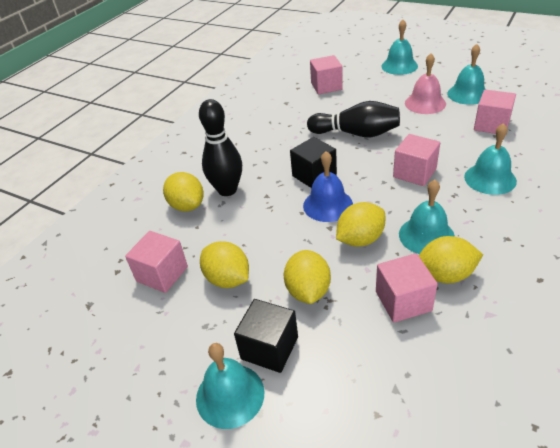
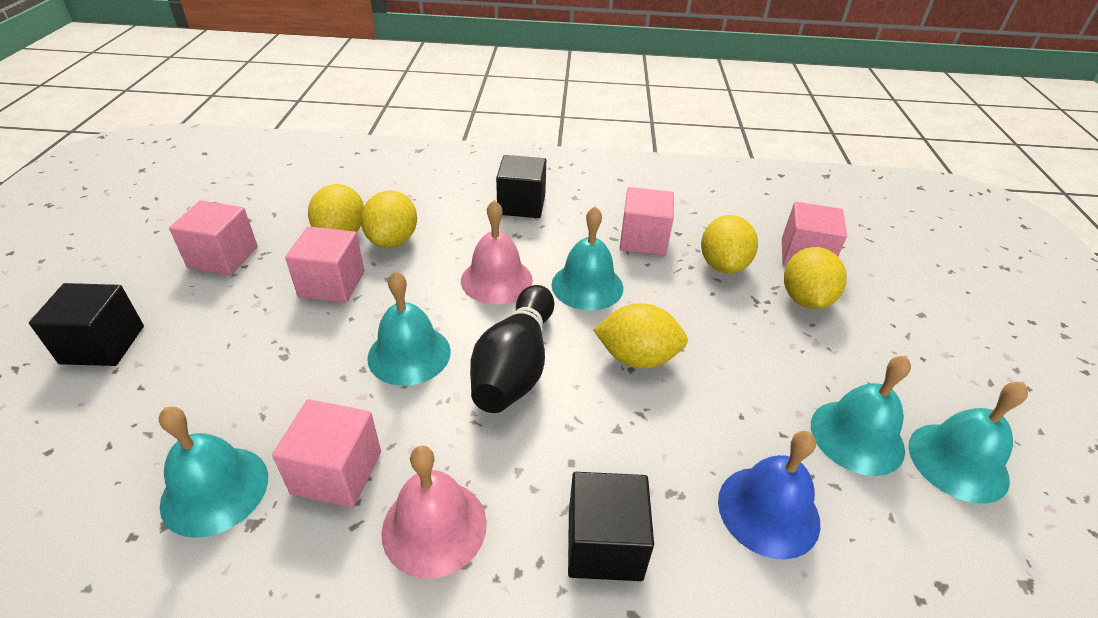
black bowling pin: [199,99,242,196] [307,101,400,137] = 2 -> [470,285,554,413] = 1
black cube: [234,299,298,373] [290,137,337,188] = 2 -> [29,283,144,366] [496,155,546,218] [568,472,654,581] = 3
pink bell: [405,53,446,114] = 1 -> [381,446,487,578] [461,200,533,304] = 2

